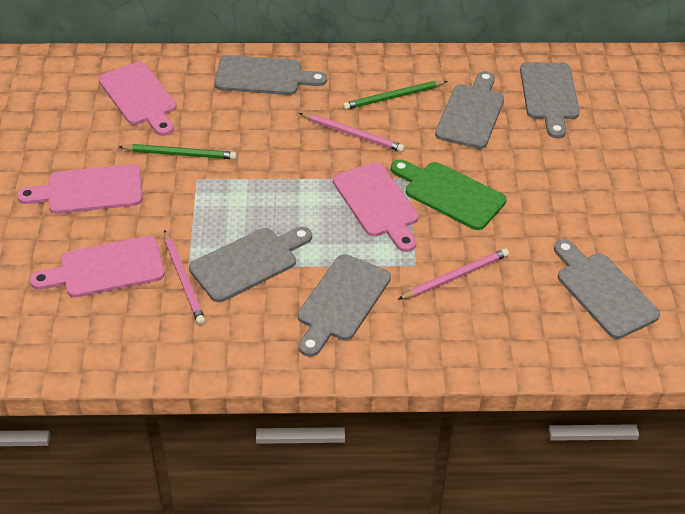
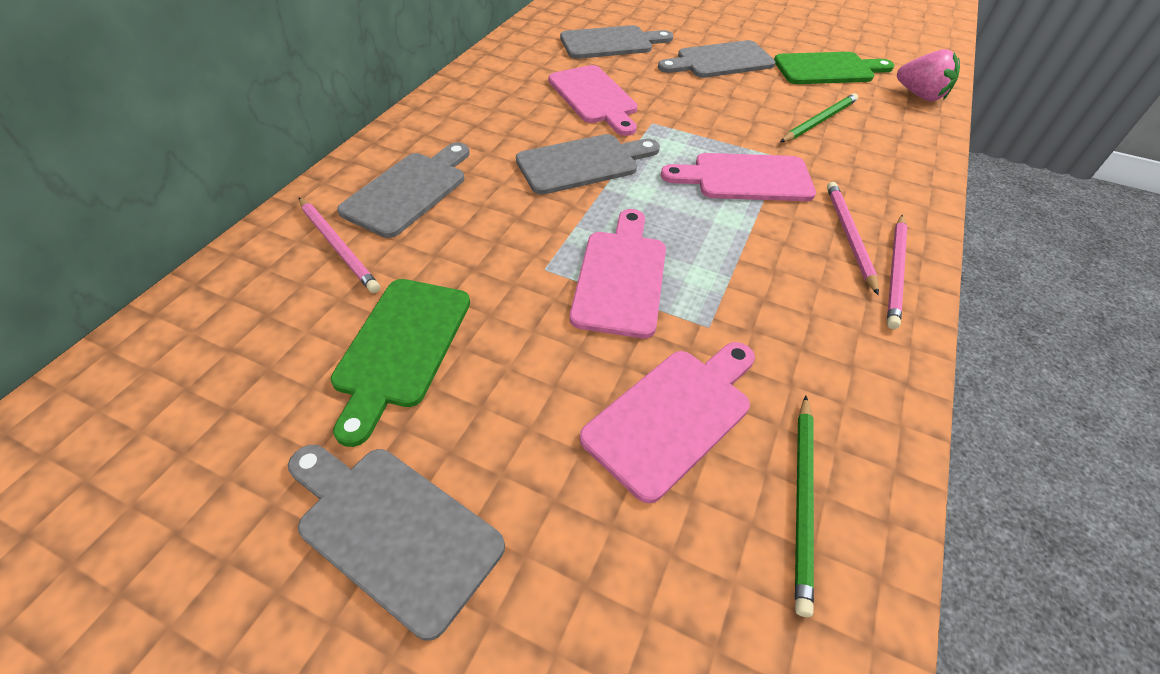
green cutting board: [391,160,506,230] = 1 -> [331,279,470,447] [774,52,894,84] = 2
grey cutting board: [189,227,312,302] [214,55,327,95] [298,254,391,357] [435,71,504,149] [520,62,580,138] [554,240,660,339] = 6 -> [288,445,505,641] [337,142,470,238] [516,134,660,195] [560,25,673,59] [658,40,776,78] = 5
pink strawberry: none = 0 -> [897,49,960,101] = 1

